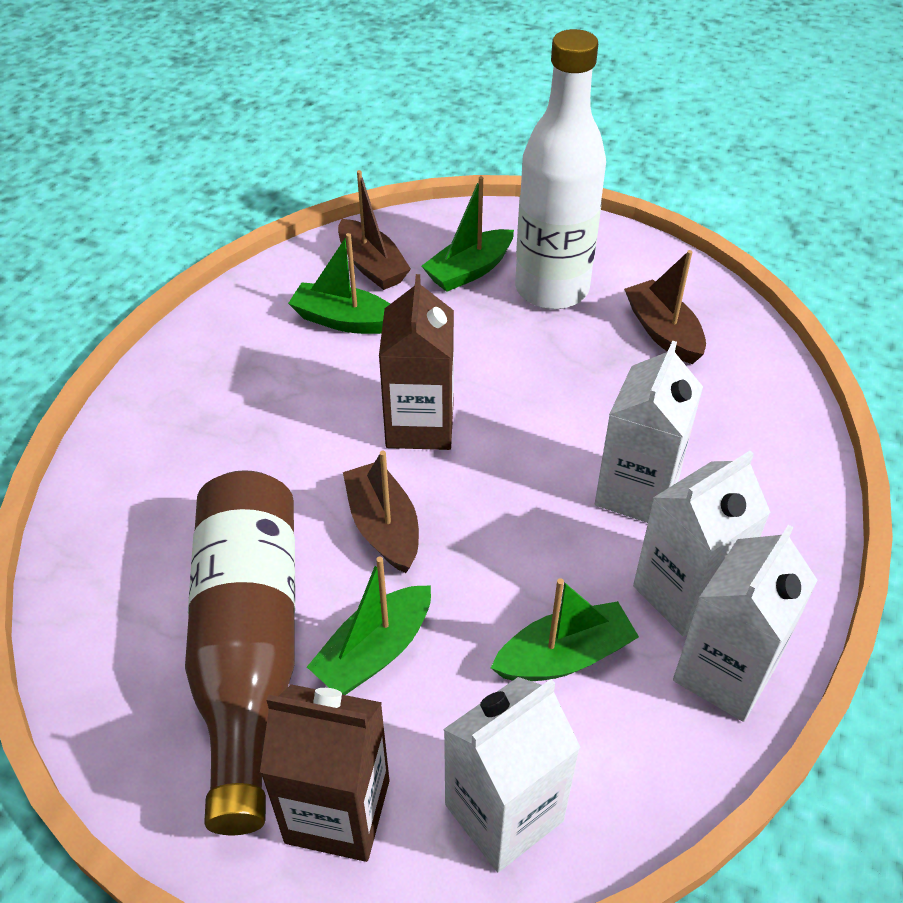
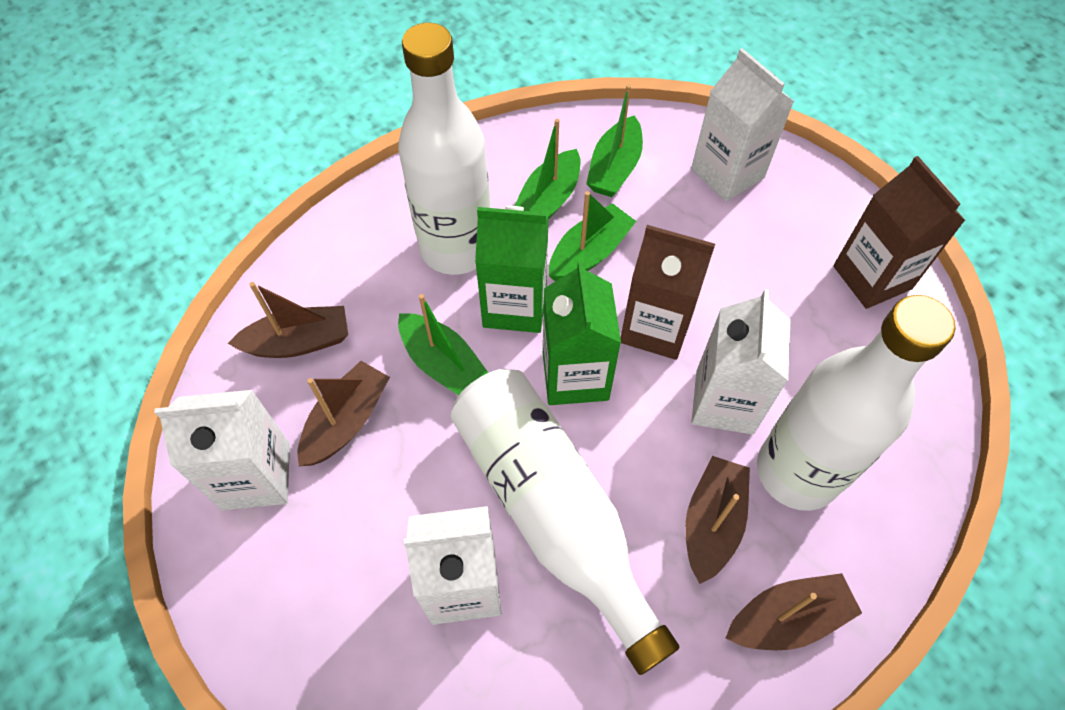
brown boat: [338,170,411,290] [343,451,419,573] [624,250,706,364] = 3 -> [228,282,348,358] [297,361,390,466] [685,456,750,584] [726,573,862,650] = 4
brown bottle: [185,470,295,835] = 1 -> none = 0
green carton: none = 0 -> [475,206,549,333] [543,260,621,405] = 2
white bottle: [515,29,606,309] = 1 -> [398,23,490,275] [451,369,680,675] [757,295,955,511] = 3

